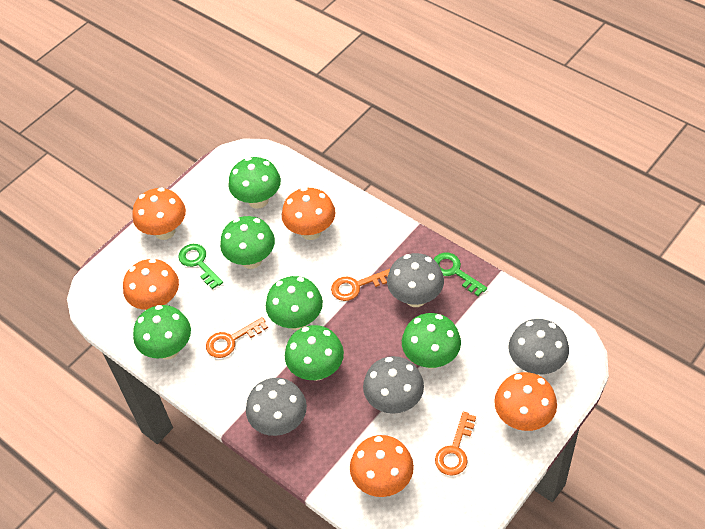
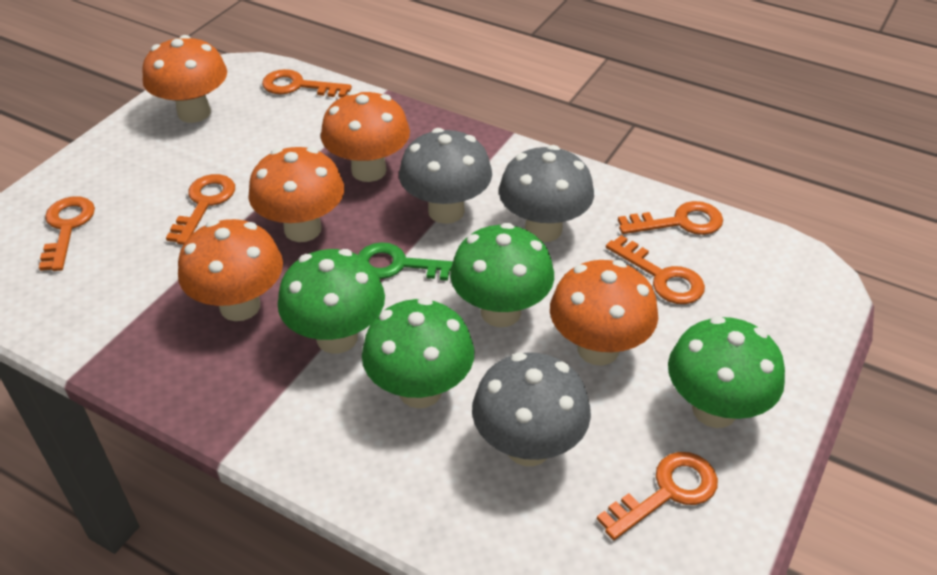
green key: [178,244,223,289] [434,253,487,296] = 2 -> [358,242,453,281] = 1
green mushroom: [133,305,191,360] [220,216,275,269] [228,157,281,209] [266,276,323,330] [285,325,344,381] [402,313,461,369] = 6 -> [278,249,385,354] [362,298,475,408] [450,223,554,327] [668,316,785,428] = 4
grey mushroom: [246,378,307,436] [363,356,424,414] [387,253,444,307] [509,319,569,375] = 4 -> [399,128,492,224] [472,352,591,466] [499,145,594,242] = 3
orange key: [206,317,268,358] [331,269,390,301] [435,412,476,476] = 3 -> [39,196,95,271] [166,174,235,245] [262,69,352,97] [597,452,718,540] [606,235,705,304] [618,201,723,235] = 6

